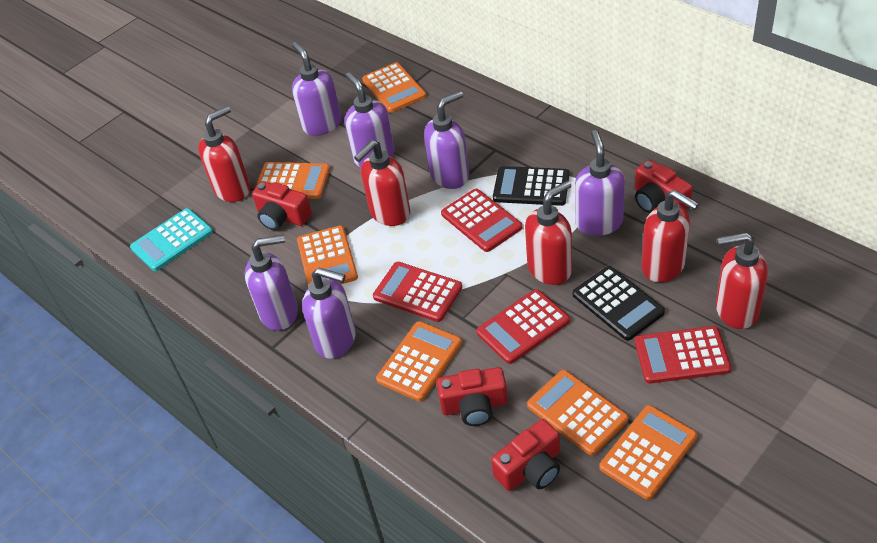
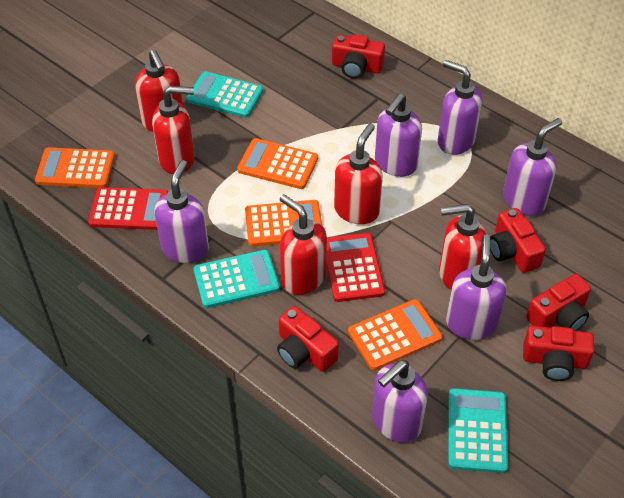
black calculator: [493,166,569,206] [572,266,665,341] = 2 -> none = 0
orange calculator: [255,162,330,199] [297,225,358,287] [362,62,426,113] [376,321,462,402] [527,370,628,455] [599,405,697,500] = 6 -> [35,147,115,188] [237,138,318,189] [245,200,322,246] [348,299,443,370] = 4
red calculator: [373,262,462,322] [441,189,522,252] [477,289,570,364] [635,326,731,384] = 4 -> [88,187,168,230] [326,233,385,302] = 2
red camera: [252,181,312,230] [437,367,508,426] [491,419,560,491] [635,160,693,213] = 4 -> [277,306,339,372] [332,34,385,79] [490,208,546,273] [523,326,594,381] [526,274,591,331] = 5
turquoise calculator: [130,208,213,271] = 1 -> [186,71,263,118] [193,250,280,308] [448,388,508,473] = 3

